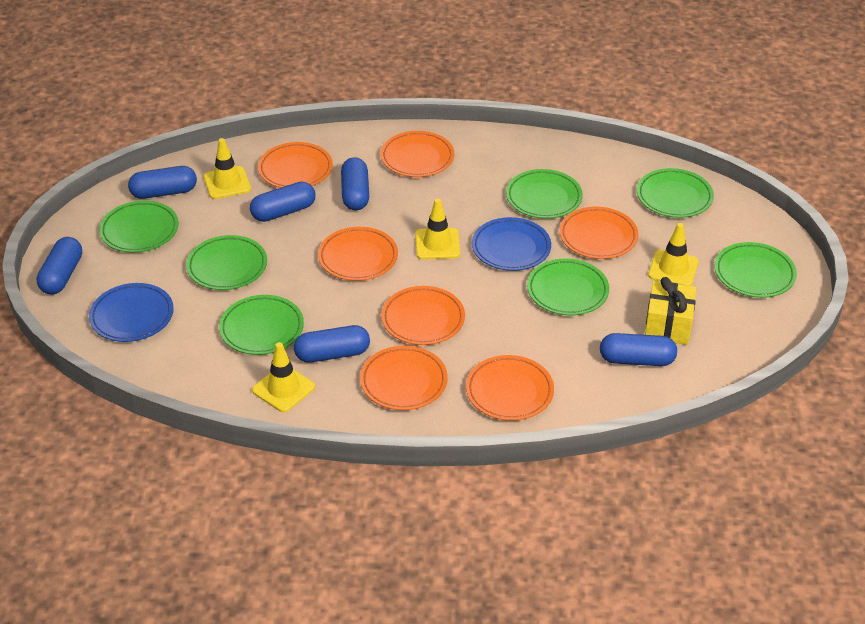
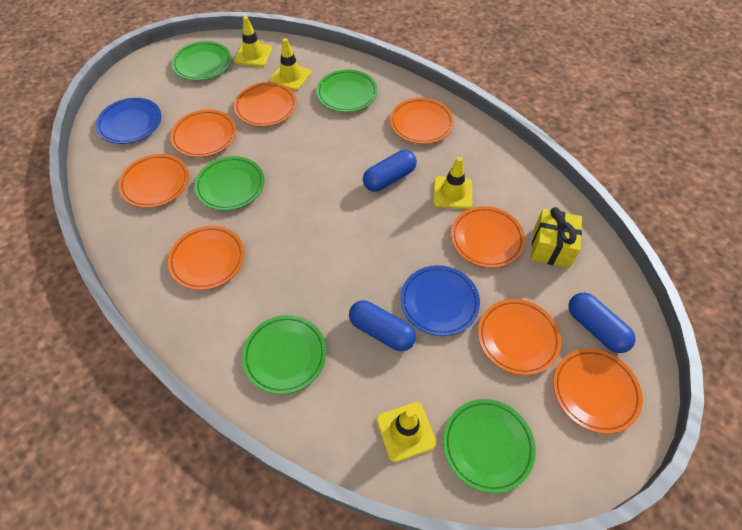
blue capsule: [37,237,82,294] [128,166,197,199] [250,182,315,222] [294,325,370,362] [341,157,369,210] [600,333,677,366] = 6 -> [349,300,416,351] [363,150,417,192] [568,293,636,353] = 3
green plate: [99,201,179,253] [186,235,267,290] [219,295,304,355] [506,169,583,219] [527,259,609,316] [637,168,714,218] [715,242,797,298] = 7 -> [172,41,231,81] [194,156,265,211] [242,315,326,394] [316,70,378,112] [443,399,536,493] = 5
orange plate: [258,142,333,188] [318,227,398,281] [360,346,448,410] [381,131,454,177] [381,286,465,345] [466,355,554,421] [559,207,639,259] = 7 -> [118,154,189,208] [168,226,245,290] [170,110,236,157] [234,82,297,126] [390,98,454,144] [451,206,525,268] [478,299,561,375] [553,349,643,434] = 8

